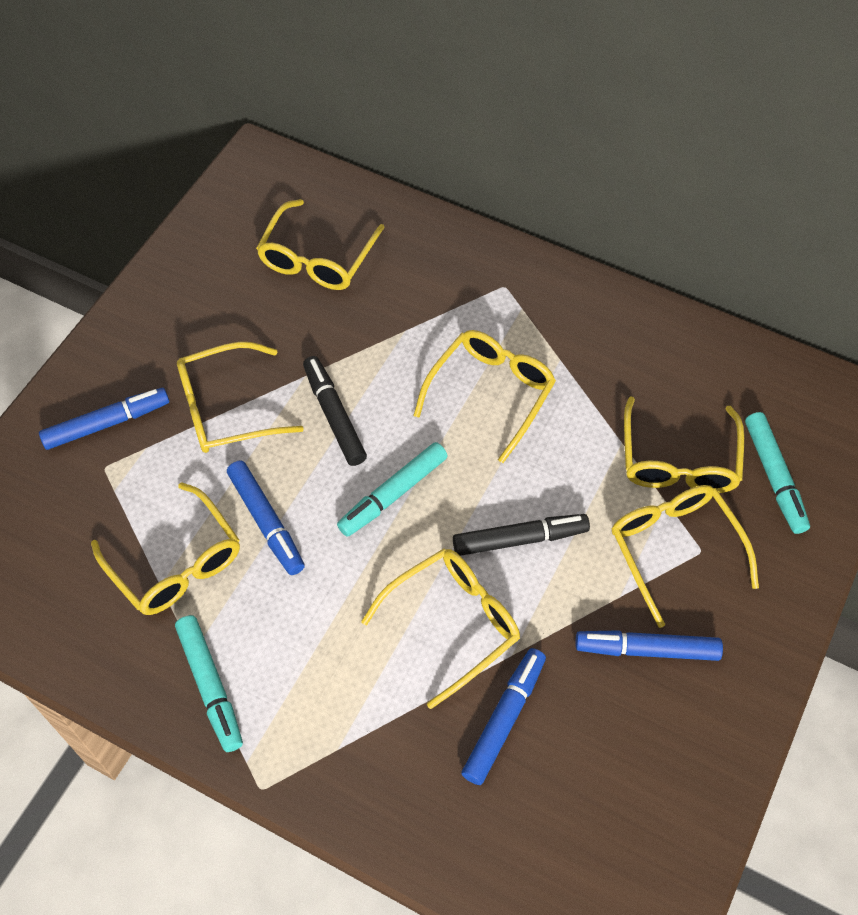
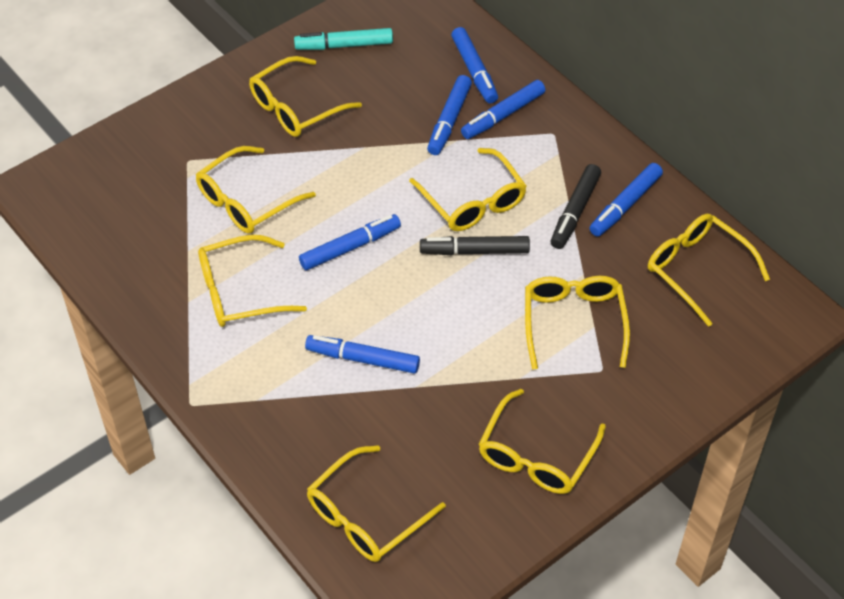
blue marker: [39,388,169,450] [227,460,305,575] [461,648,546,785] [576,630,723,661] = 4 -> [299,214,401,271] [305,335,420,374] [427,75,472,155] [451,27,498,104] [461,80,545,139] [589,163,663,236] = 6
turquoise marker: [175,615,243,752] [337,442,448,537] [745,412,810,534] = 3 -> [294,28,393,50] = 1
yellow glasses: [91,482,240,615] [177,342,304,453] [256,199,385,290] [361,548,520,709] [413,330,556,463] [612,485,759,628] [624,396,744,493] = 7 -> [196,146,316,234] [198,235,307,327] [249,56,362,137] [307,445,446,562] [409,148,527,231] [479,389,606,494] [525,276,630,370] [648,214,770,327] = 8

